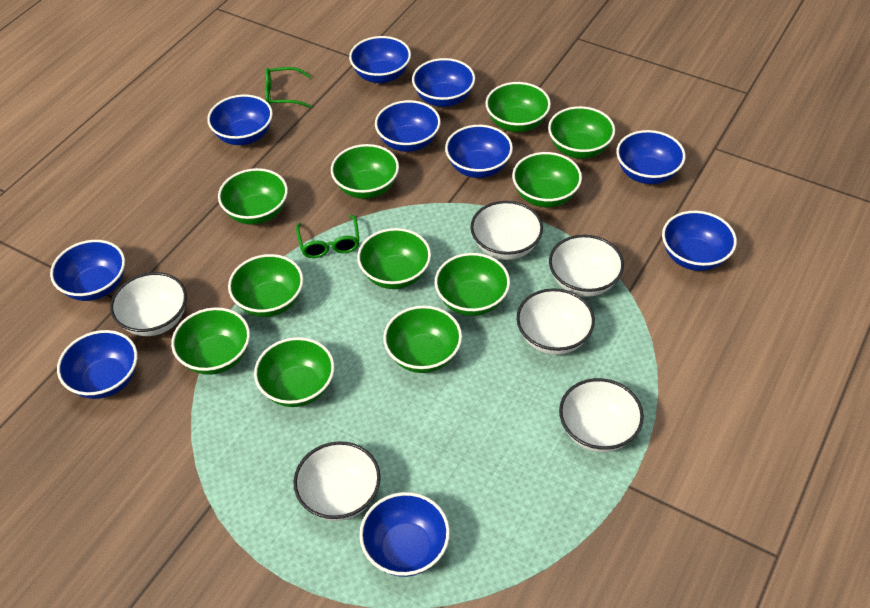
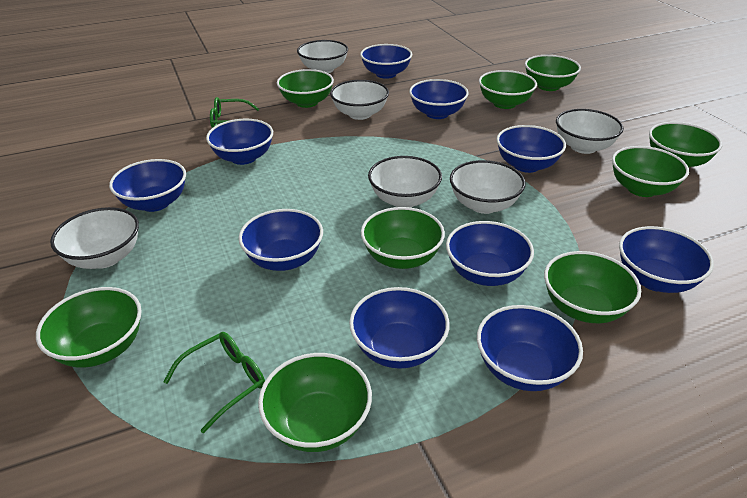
green bowl: [171,307,250,375] [218,168,288,225] [228,254,303,317] [254,337,334,407] [331,144,399,199] [357,228,431,289] [383,306,462,373] [435,253,510,316] [486,82,551,132] [512,152,582,207] [548,106,615,159] = 11 -> [36,287,142,368] [258,353,372,452] [277,69,334,108] [361,207,445,269] [479,70,537,109] [525,55,581,91] [544,251,641,323] [612,146,689,197] [649,122,722,168] = 9

